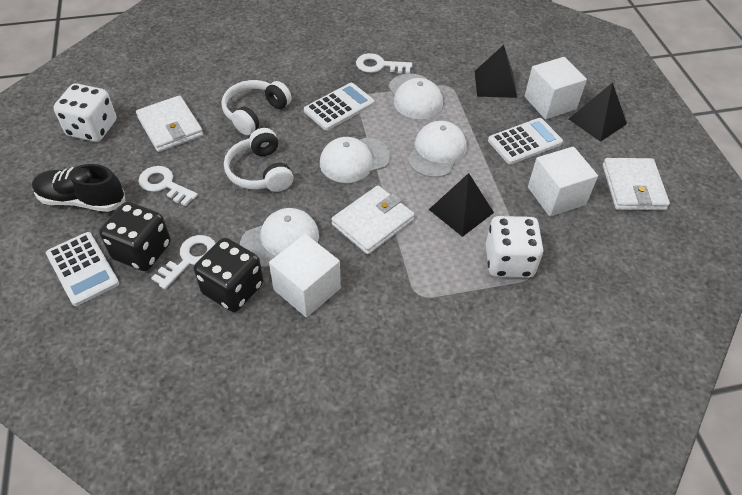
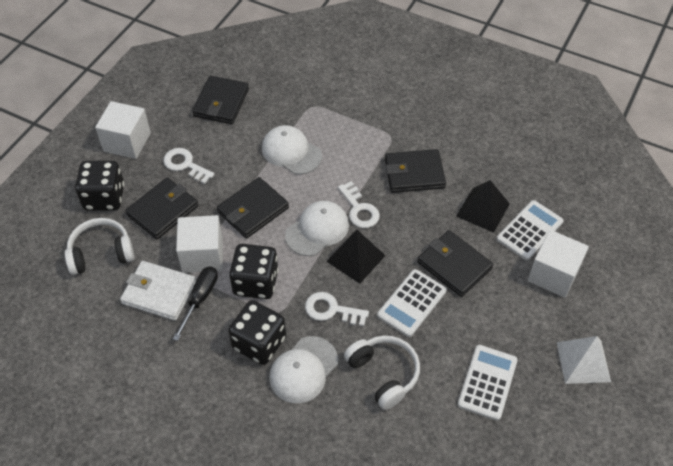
black dice: [99,202,171,271] [194,238,263,312] = 2 -> [75,161,124,211] [228,300,286,365] [229,244,278,299] = 3
black pyramid: [429,173,494,237] [475,45,517,98] [569,82,627,142] = 3 -> [326,230,386,284] [456,180,510,233] = 2
black screwdriver: none = 0 -> [173,267,218,341] = 1
black shoe: [32,164,125,212] = 1 -> none = 0
black wallet: none = 0 -> [125,178,198,239] [192,76,249,124] [217,177,289,239] [385,149,446,193] [417,230,493,297] = 5
white cap: [240,208,319,268] [320,137,391,183] [388,74,443,119] [408,121,467,178] = 4 -> [262,125,322,175] [269,336,338,403] [285,201,349,256] = 3
white dice: [53,83,116,142] [486,216,543,278] = 2 -> none = 0
white pyramid: none = 0 -> [557,336,611,384] = 1
white wallet: [136,95,203,152] [331,185,415,255] [603,158,670,210] = 3 -> [120,261,196,321] = 1

